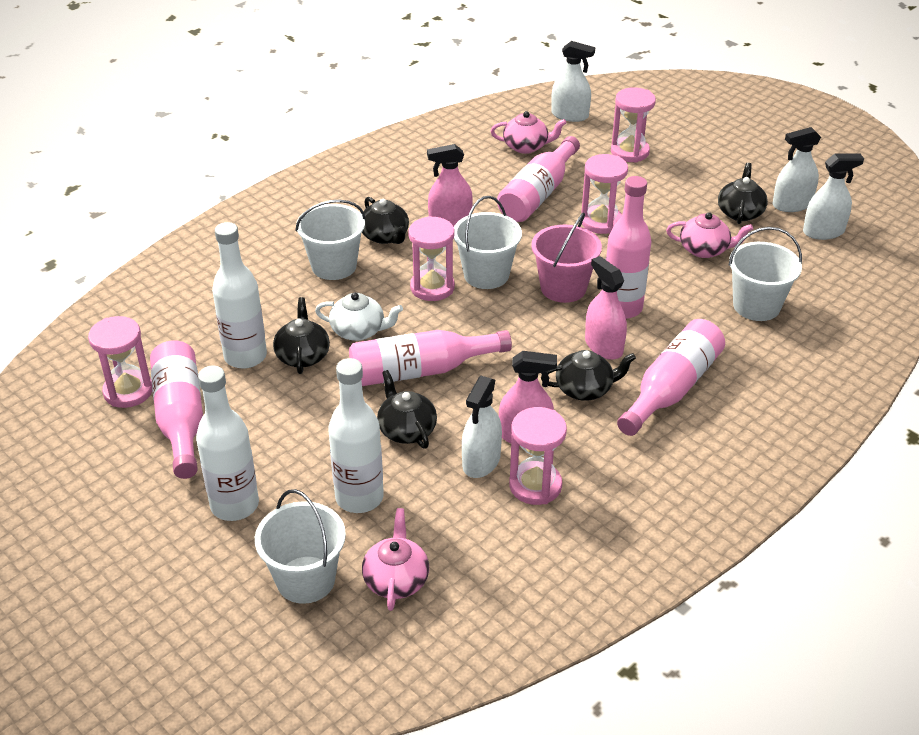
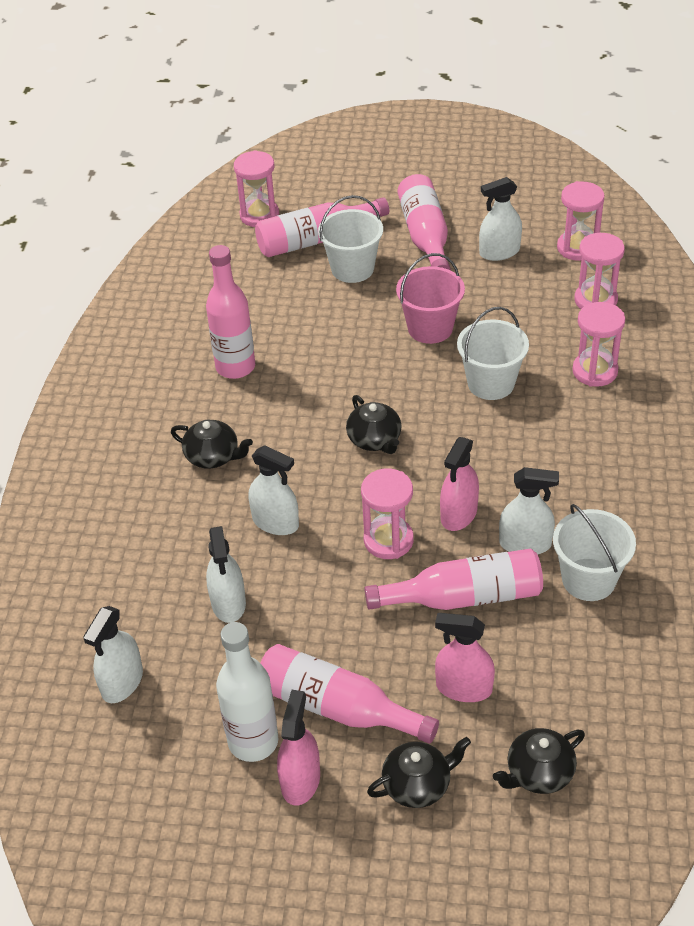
black teapot: [273,297,330,374] [362,197,409,244] [377,370,437,449] [541,350,636,401] [718,163,768,224] = 5 -> [171,420,253,469] [346,395,402,454] [367,737,471,808] [493,728,585,794] = 4
pink teapot: [362,508,429,611] [491,111,566,154] [666,212,753,258] = 3 -> none = 0
white bottle: [196,366,259,521] [212,222,267,369] [328,358,384,513] = 3 -> [216,622,278,762] = 1
white bucket: [255,489,346,604] [296,200,366,280] [454,196,522,289] [729,227,802,321] = 4 -> [318,195,383,283] [457,307,529,400] [553,504,636,601] = 3
white spray bottle: [462,376,502,478] [551,41,595,122] [773,127,821,212] [803,153,864,240] = 4 -> [83,606,143,703] [206,526,246,623] [249,445,299,535] [479,177,522,261] [499,467,559,554] = 5
white teapot: [315,293,403,341] = 1 -> none = 0

